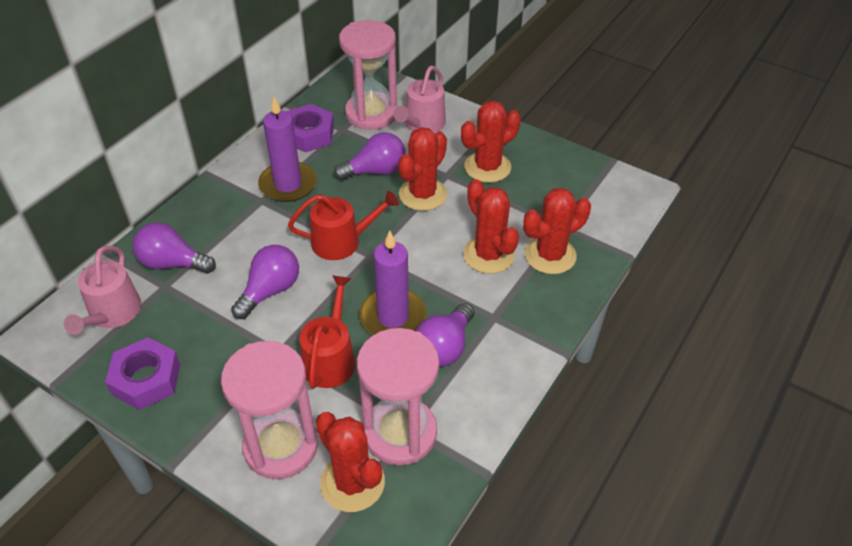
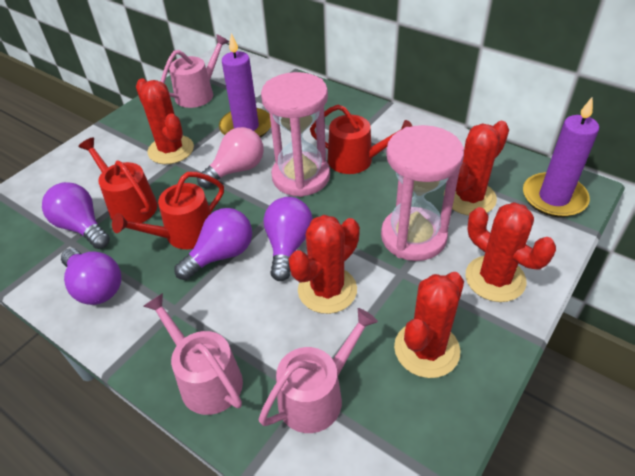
pink hourglass: [221,341,318,479] [339,20,397,130] [357,328,439,465] = 3 -> [261,72,330,197] [381,125,464,261] = 2
pink light bulb: none = 0 -> [197,127,264,188] = 1
pink watering can: [64,246,141,335] [394,66,446,133] = 2 -> [143,293,243,415] [161,34,229,108] [259,308,378,433] = 3
purple nut: [105,337,180,410] [286,104,334,152] = 2 -> none = 0
red watering can: [288,191,399,260] [299,275,355,389] = 2 -> [78,137,158,223] [112,172,224,249] [310,105,412,174] = 3

